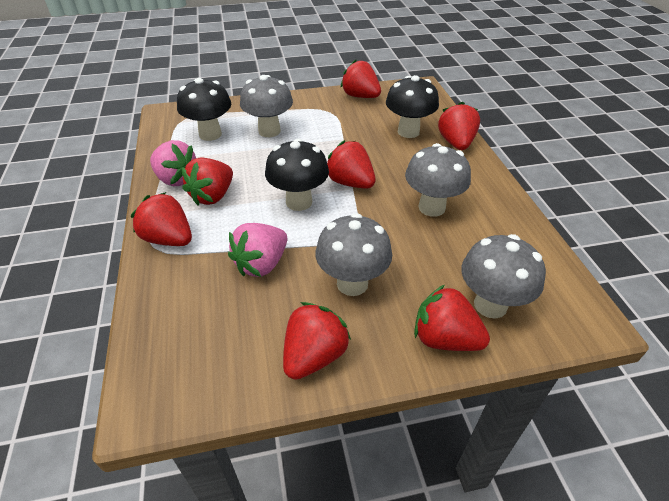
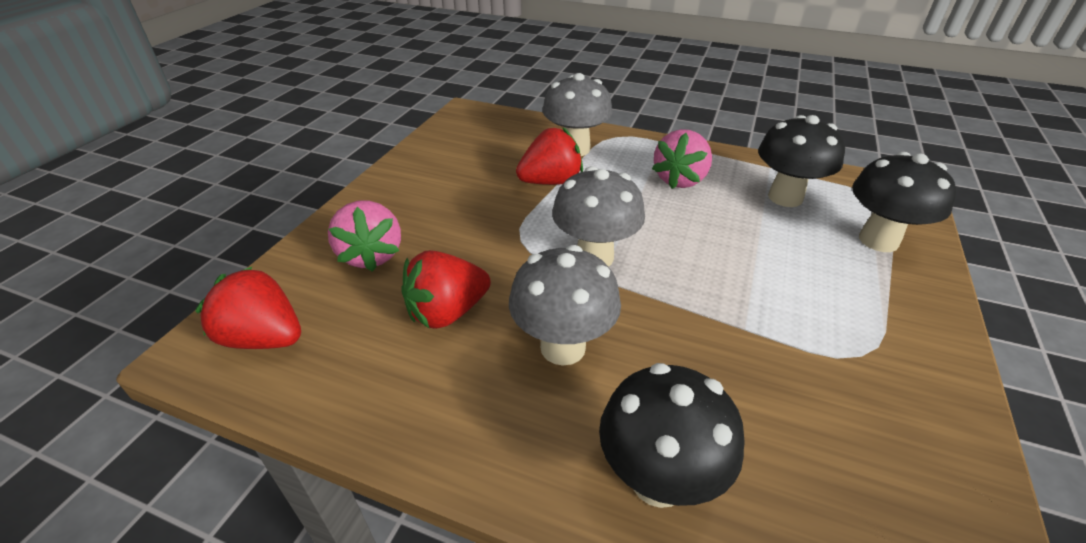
grey mushroom: [240,75,293,137] [315,213,392,296] [405,143,471,217] [461,234,546,319] = 4 -> [509,245,621,366] [542,73,613,156] [552,166,645,267] = 3
red strawberry: [130,192,192,246] [182,158,233,205] [283,302,351,380] [327,140,376,189] [341,60,381,98] [414,285,490,351] [438,102,480,150] = 7 -> [195,266,301,349] [402,250,491,329] [516,127,583,185] = 3

